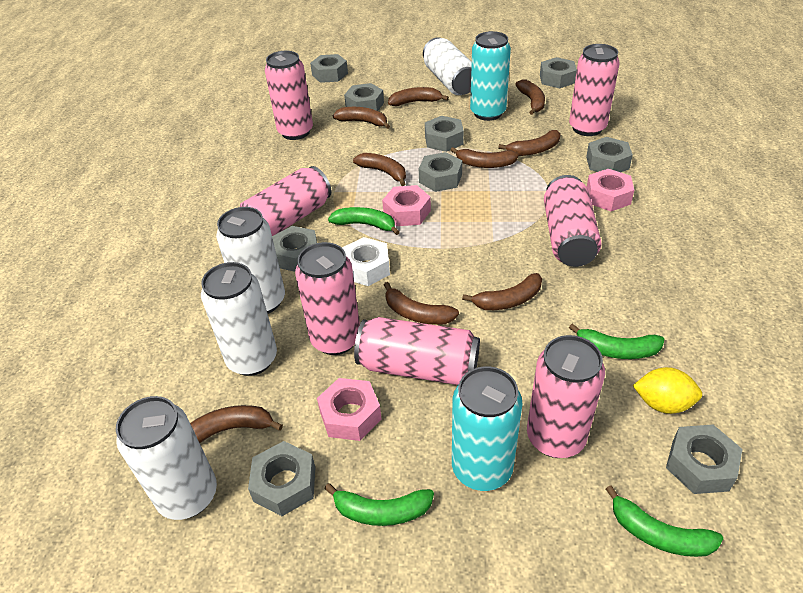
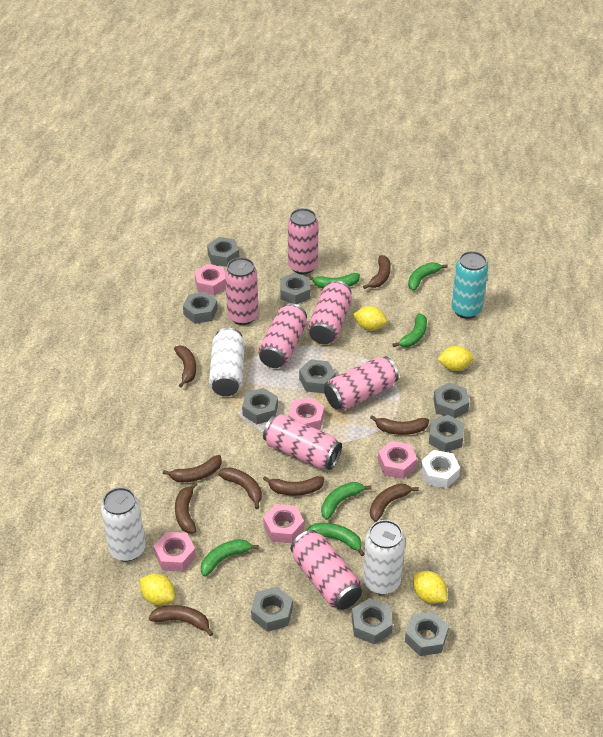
green banana: [324,483,434,526] [328,207,400,235] [569,323,664,359] [606,485,723,557] = 4 -> [201,539,259,577] [306,523,365,556] [308,273,360,288] [321,482,371,520] [392,313,427,347] [408,262,448,291] = 6
grey nut: [248,441,316,516] [272,226,317,272] [310,54,348,83] [344,83,384,111] [419,152,462,192] [425,116,464,152] [540,57,577,88] [586,137,633,172] [666,424,743,494] = 9 -> [183,292,218,324] [207,237,239,267] [242,388,278,424] [251,587,293,632] [280,273,310,304] [299,360,336,393] [352,598,393,644] [405,612,449,656] [429,415,464,452] [433,383,469,418] = 10
pink nut: [317,378,381,441] [382,185,431,226] [587,169,634,211] = 3 -> [154,532,196,572] [195,264,226,295] [263,504,304,543] [288,397,324,430] [378,441,417,479] = 5
turquoise can: [452,366,523,491] [470,31,511,121] = 2 -> [451,251,488,319] = 1
white can: [116,396,217,520] [201,262,277,376] [216,207,285,314] [423,37,472,95] = 4 -> [101,487,146,562] [209,328,245,396] [363,520,405,595] = 3
yellow lemon: [633,367,702,414] = 1 -> [140,574,175,605] [353,306,387,330] [413,571,447,604] [437,346,474,371] = 4

